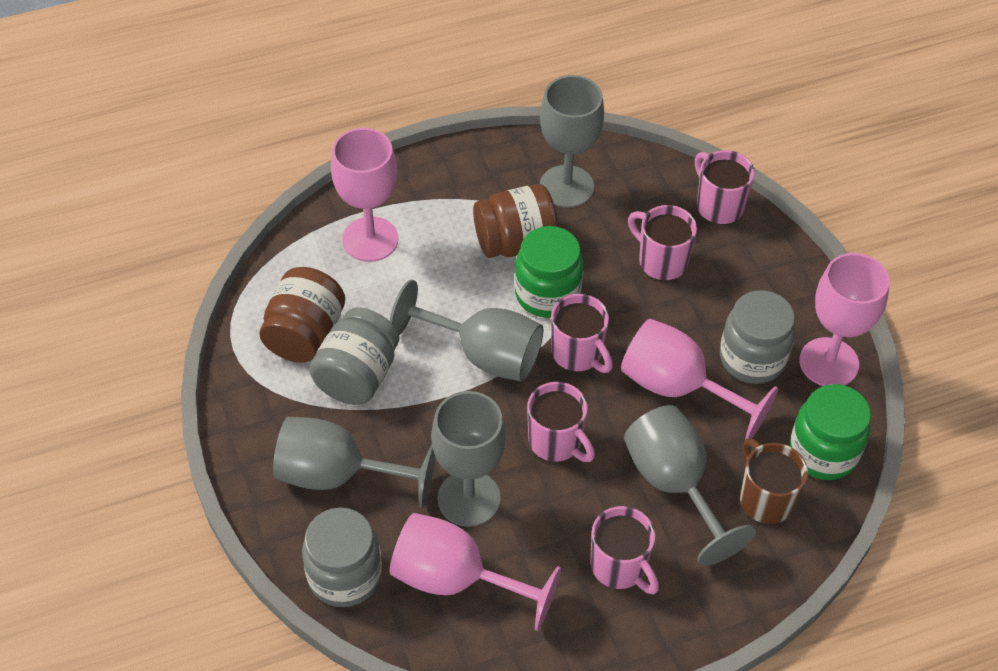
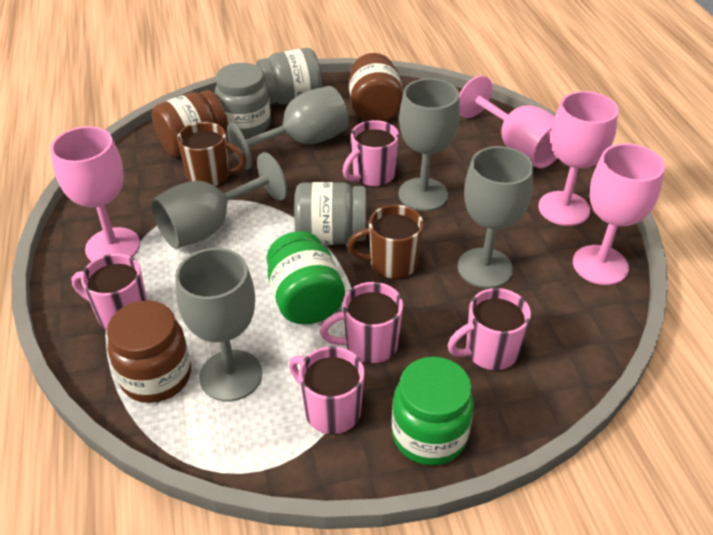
brown jar: [259,267,345,363] [473,184,559,258] = 2 -> [107,300,191,403] [152,90,228,157] [349,53,403,122] = 3
brown mug: [740,438,808,524] = 1 -> [177,122,247,187] [347,205,424,280] = 2

